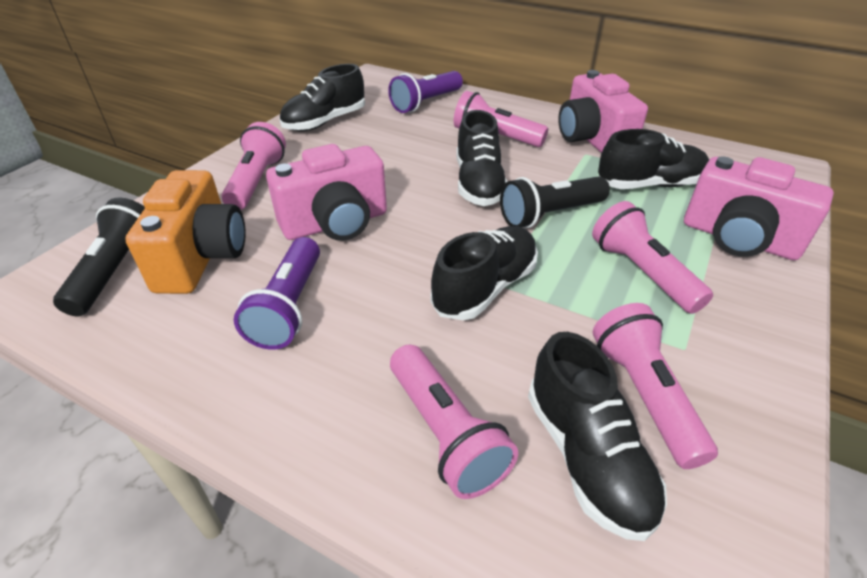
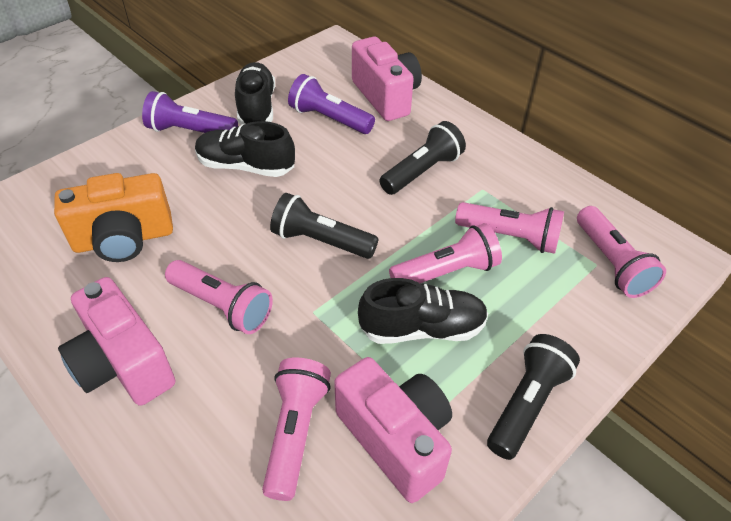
black flashlight: [53,197,145,316] [500,176,610,228] = 2 -> [270,193,379,259] [380,121,466,195] [487,334,580,460] = 3
black shoe: [279,64,365,131] [430,226,538,320] [456,110,508,206] [528,332,667,541] [598,129,709,189] = 5 -> [195,121,295,177] [235,62,275,125] [358,278,488,344] = 3

